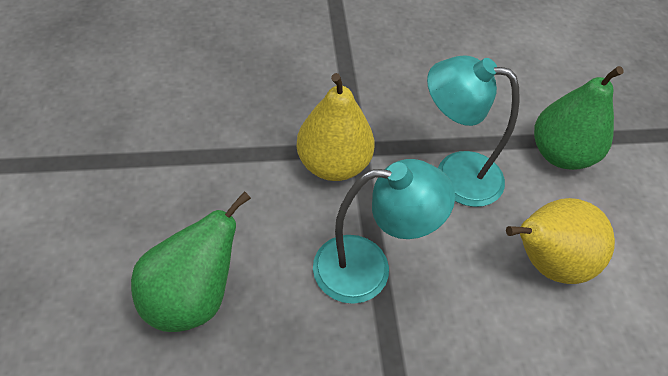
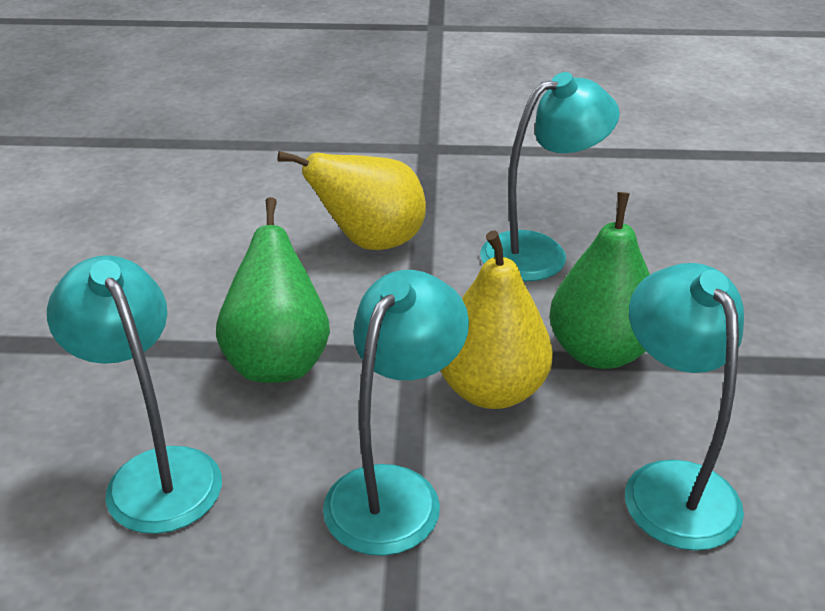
turquoise lamp: [313,159,455,304] [427,55,520,207] = 2 -> [47,255,222,534] [323,270,469,556] [480,72,620,281] [625,263,744,551] = 4

